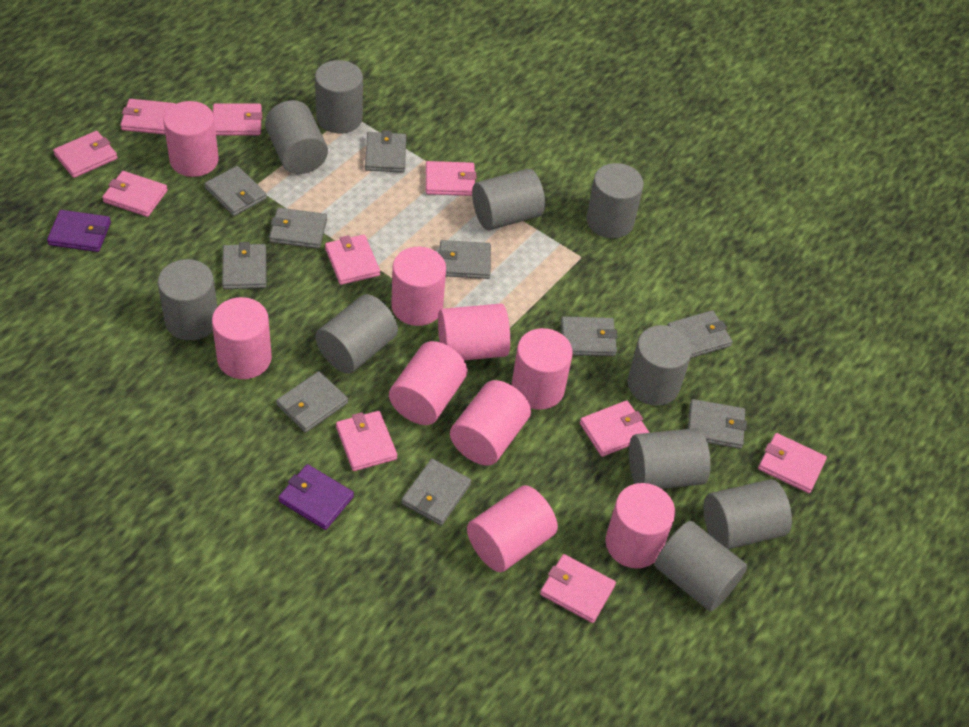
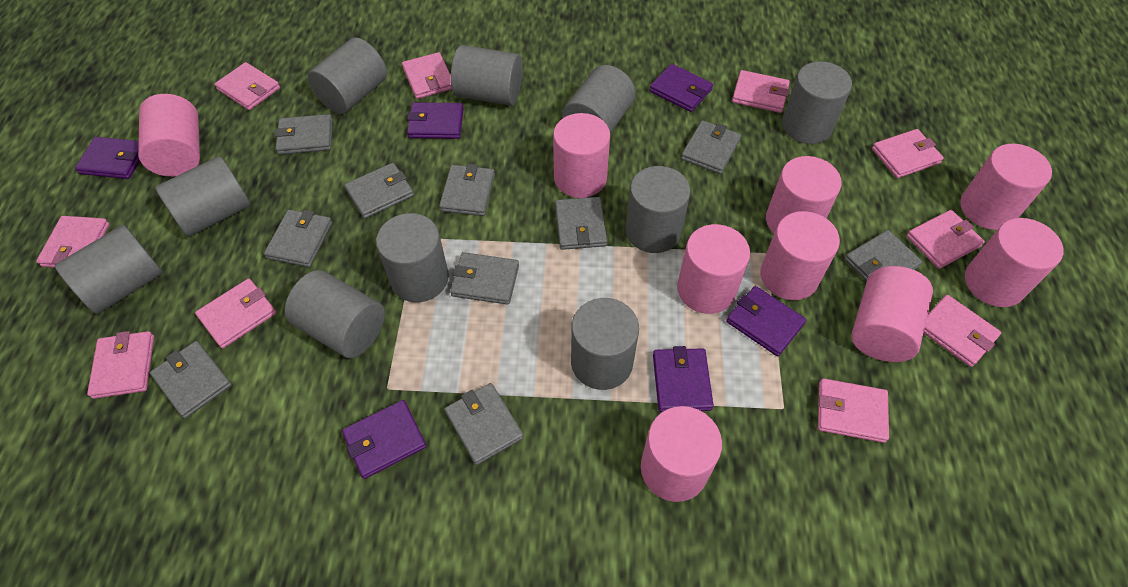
purple wallet: [47,210,111,252] [278,464,354,530] = 2 -> [75,137,140,179] [342,400,426,479] [407,102,464,139] [650,64,713,112] [653,346,714,412] [726,286,806,356] = 6

